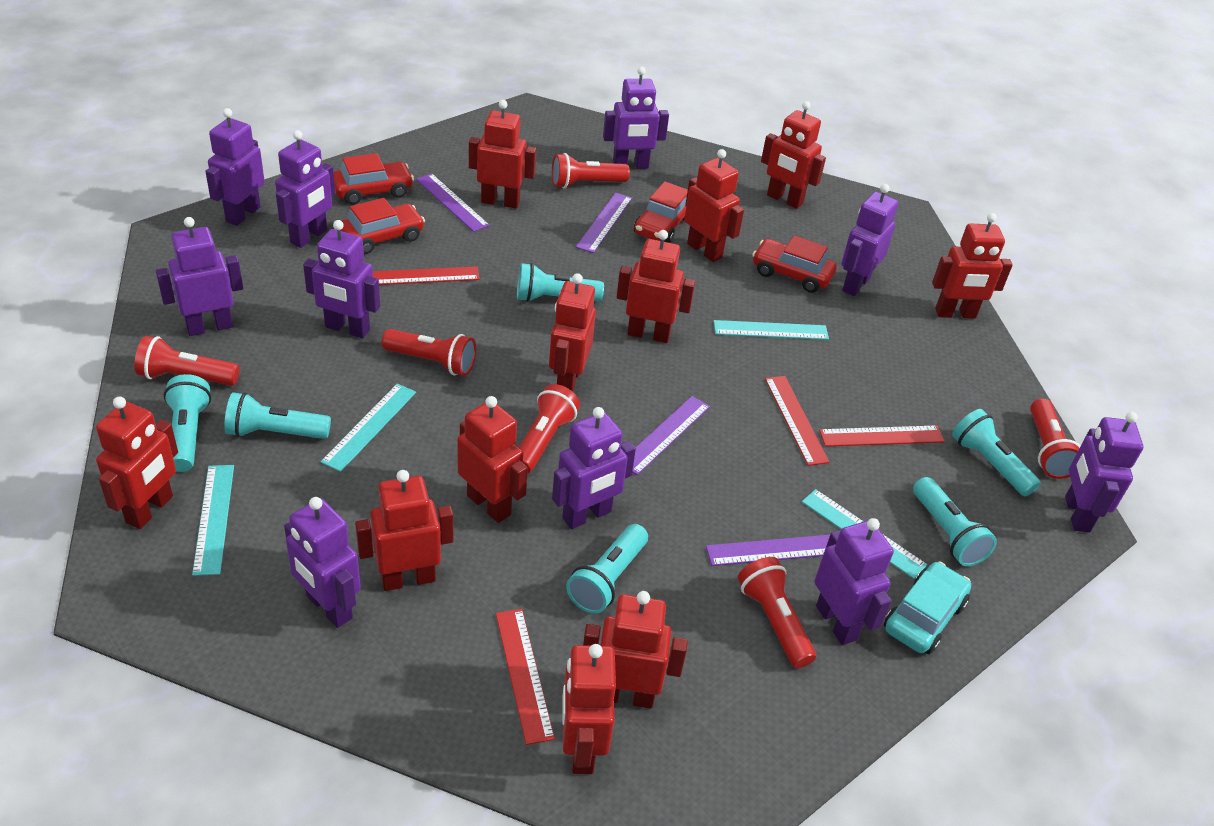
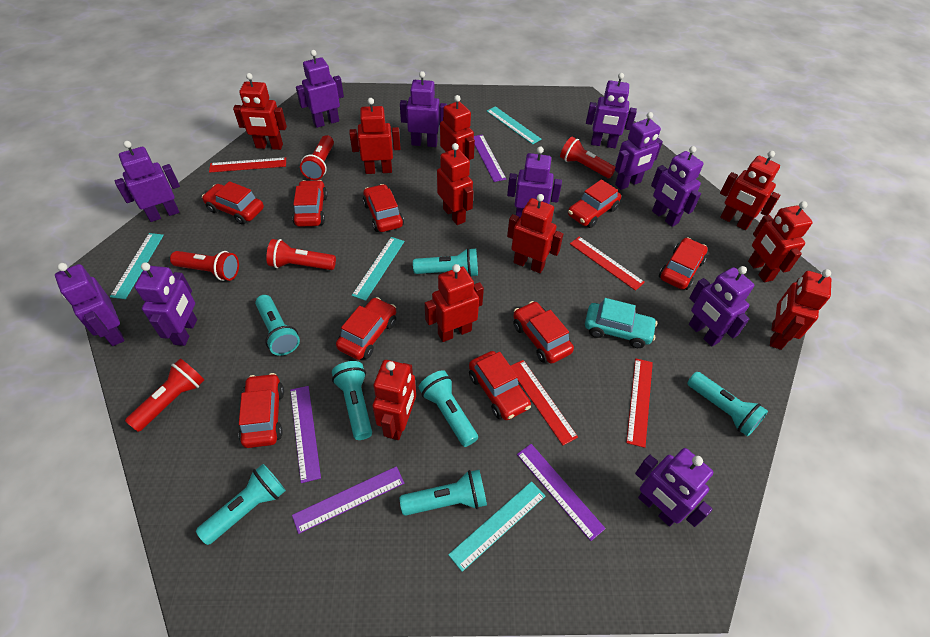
purple robot: [156,217,243,336] [205,108,265,226] [275,130,335,248] [284,497,361,628] [303,220,380,338] [552,407,636,529] [603,67,669,169] [814,518,894,645] [841,184,899,296] [1065,412,1144,532] = 10 -> [55,263,125,346] [115,141,180,222] [135,262,197,346] [296,50,344,128] [400,71,447,147] [507,146,562,219] [586,73,637,148] [615,112,663,190] [635,448,713,527] [651,146,704,227] [689,266,754,347] = 11
red car: [334,153,414,205] [341,198,425,254] [634,181,688,243] [752,235,837,293] = 4 -> [202,181,264,225] [239,373,284,448] [292,180,328,227] [336,297,396,360] [363,184,404,232] [469,351,531,420] [513,301,574,364] [568,179,621,228] [659,237,708,290] = 9
red flashlight: [134,336,240,386] [382,329,476,376] [519,384,580,474] [552,153,630,188] [738,557,816,668] [1030,398,1080,479] = 6 -> [125,359,204,432] [170,251,239,281] [266,239,336,270] [300,135,334,180] [560,137,615,178] = 5
red robot: [96,397,178,529] [355,470,454,591] [457,396,528,523] [469,100,537,209] [549,273,596,392] [562,644,616,774] [583,591,688,709] [617,230,695,343] [684,149,744,262] [761,101,826,209] [932,213,1013,319] = 11 -> [233,73,287,150] [349,98,401,174] [372,360,416,440] [425,264,484,342] [437,143,473,225] [440,95,475,160] [507,194,564,273] [720,151,780,230] [748,201,813,282] [770,269,831,350] = 10
turquoise flashlight: [164,374,211,472] [224,392,331,439] [517,263,604,302] [566,524,648,614] [913,477,997,566] [952,409,1041,497] = 6 -> [196,464,286,545] [255,295,300,356] [332,361,372,440] [400,470,487,516] [413,248,478,277] [419,370,478,447] [687,372,768,436] = 7

